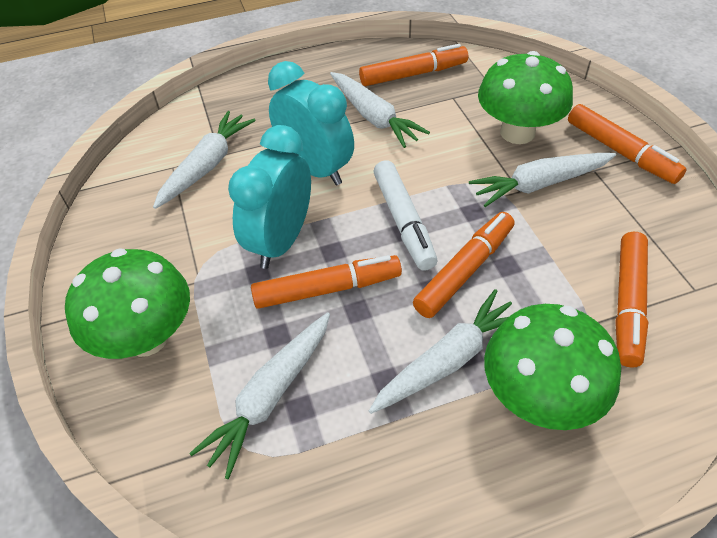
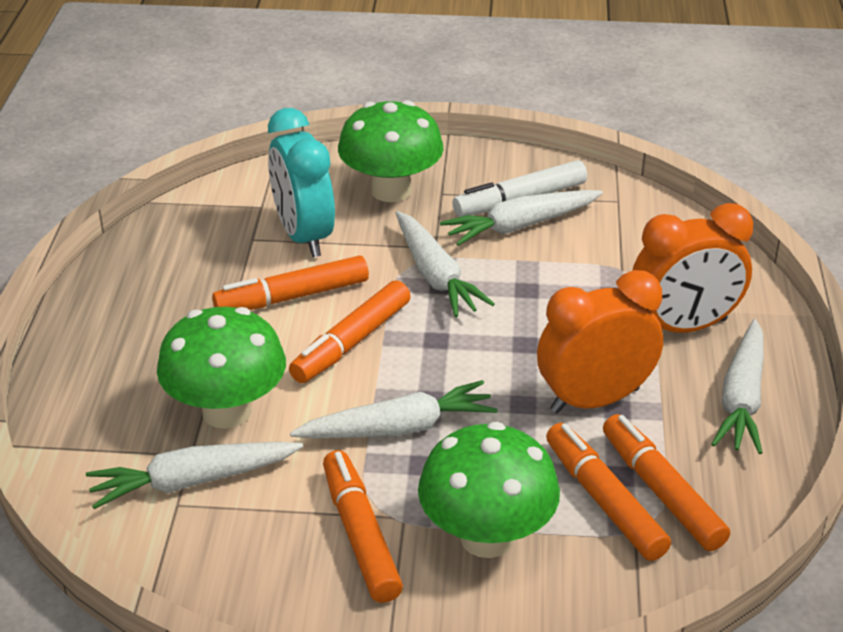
orange clock: none = 0 -> [537,270,663,413] [632,203,753,333] = 2
turquoise clock: [228,125,311,269] [268,61,354,185] = 2 -> [268,108,335,257] = 1

